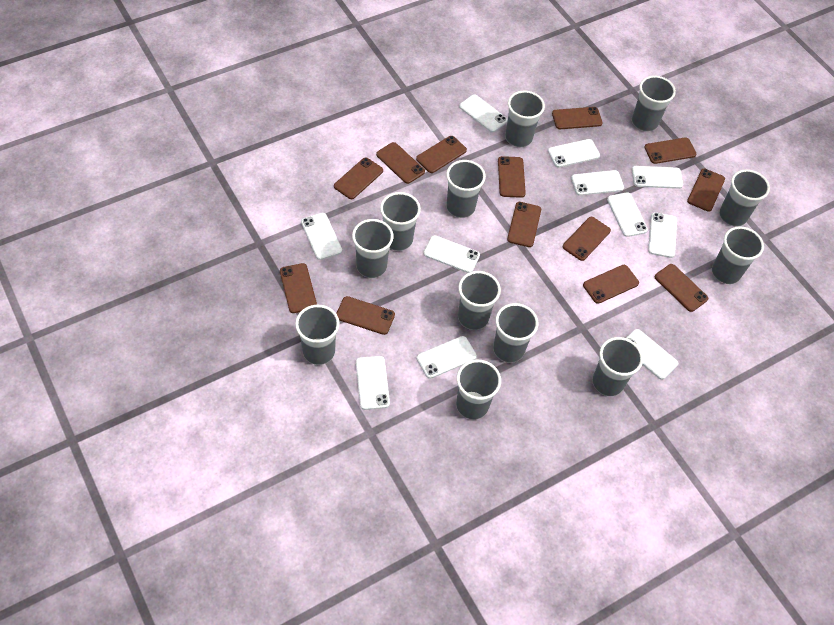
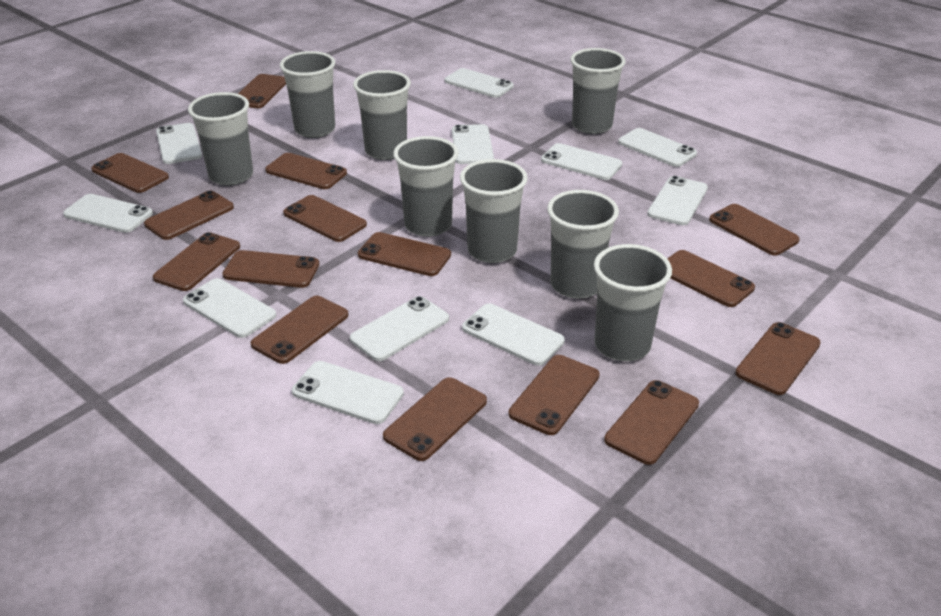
brown phone: [280,263,317,313] [334,157,383,199] [336,296,395,335] [376,142,425,184] [416,136,467,173] [498,156,526,198] [507,202,541,247] [552,107,603,129] [563,217,611,261] [583,265,639,304] [644,138,696,164] [655,264,708,312] [687,169,725,212] = 13 -> [91,153,169,193] [144,191,234,240] [153,232,240,291] [222,250,319,288] [238,74,286,108] [250,296,348,364] [265,153,347,189] [283,195,367,242] [358,232,451,276] [383,377,487,461] [509,355,599,435] [604,380,699,465] [667,250,755,307] [709,204,800,256] [735,322,821,395] = 15
grey cup: [295,305,340,365] [352,219,394,278] [380,192,421,251] [446,160,486,218] [456,360,501,420] [458,271,501,330] [493,303,538,363] [505,91,545,147] [592,337,643,396] [632,76,676,131] [712,226,764,284] [719,169,770,226] = 12 -> [188,92,253,186] [280,51,335,138] [353,70,411,160] [393,136,459,237] [460,159,528,263] [547,190,619,299] [570,48,625,134] [594,244,672,361] = 8

